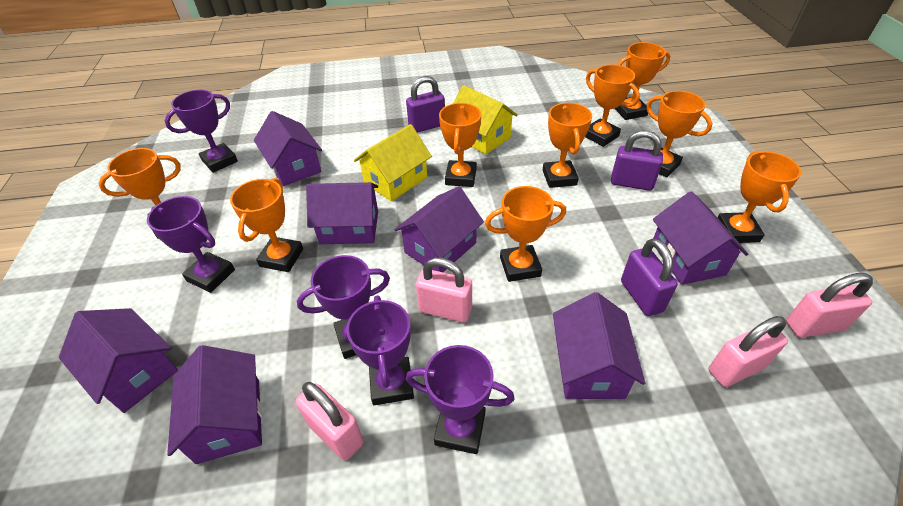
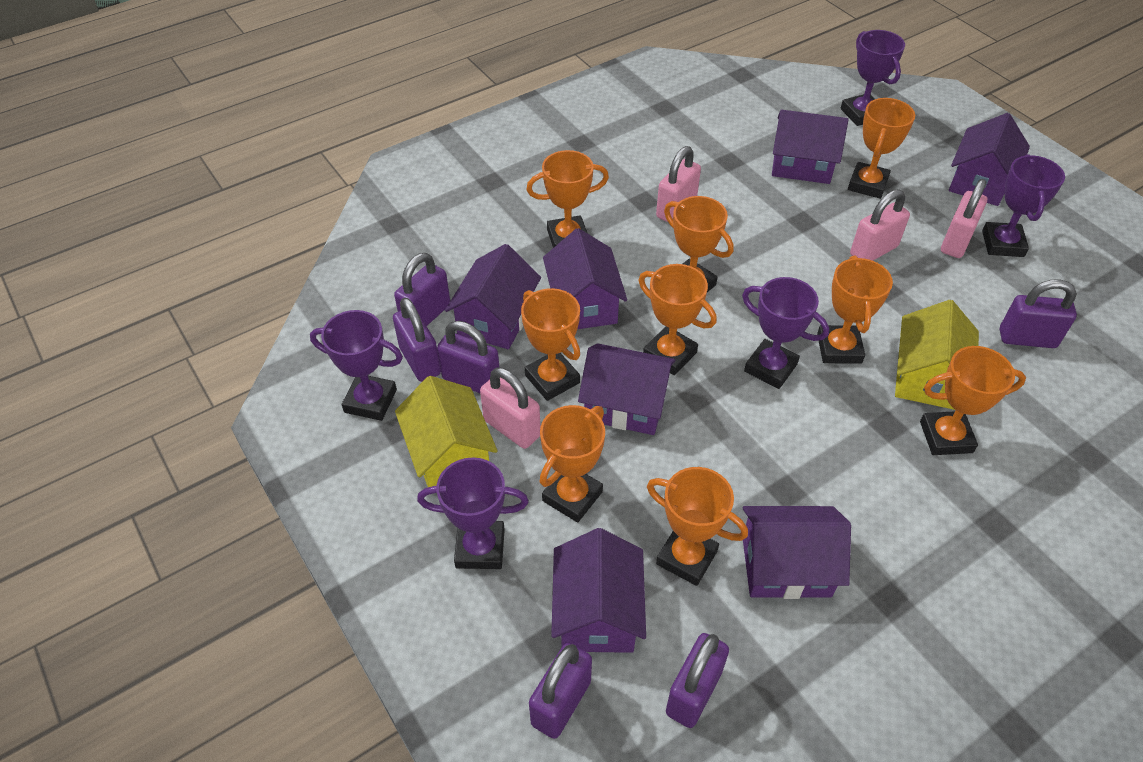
purple padlock: [406,76,445,133] [611,130,663,191] [621,238,678,316] = 3 -> [393,298,441,382] [394,253,450,326] [437,321,500,393] [529,643,592,739] [666,633,729,728] [1000,279,1077,348] = 6

